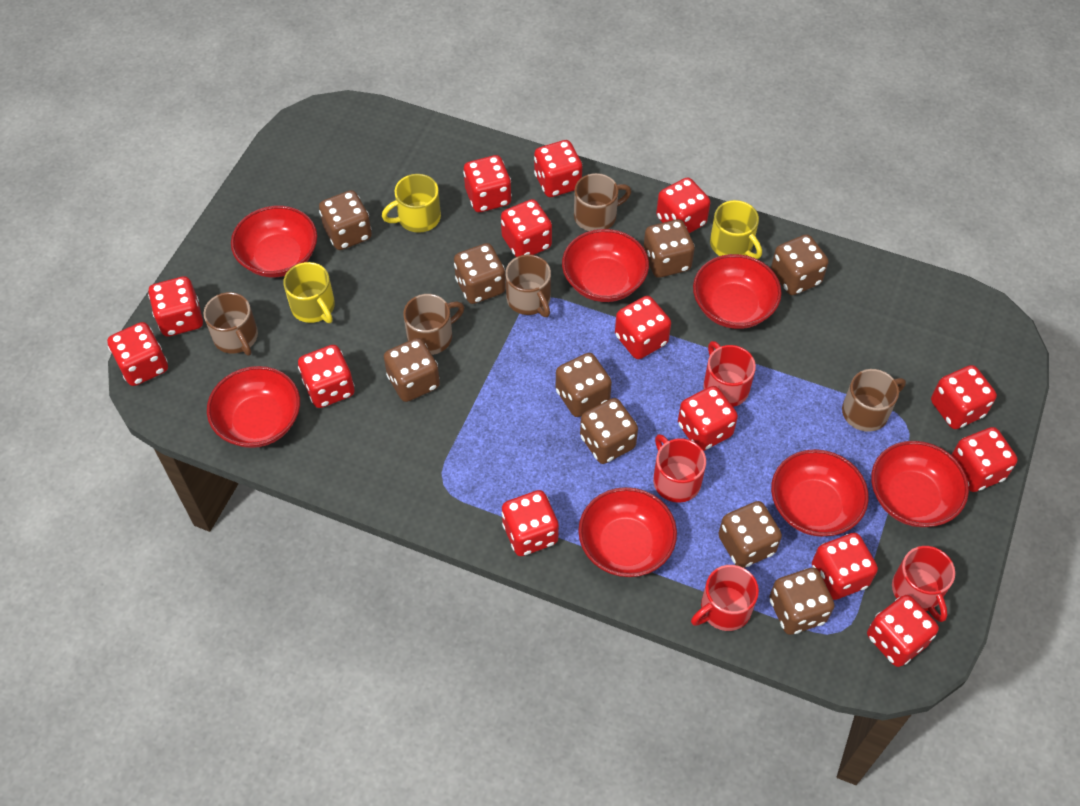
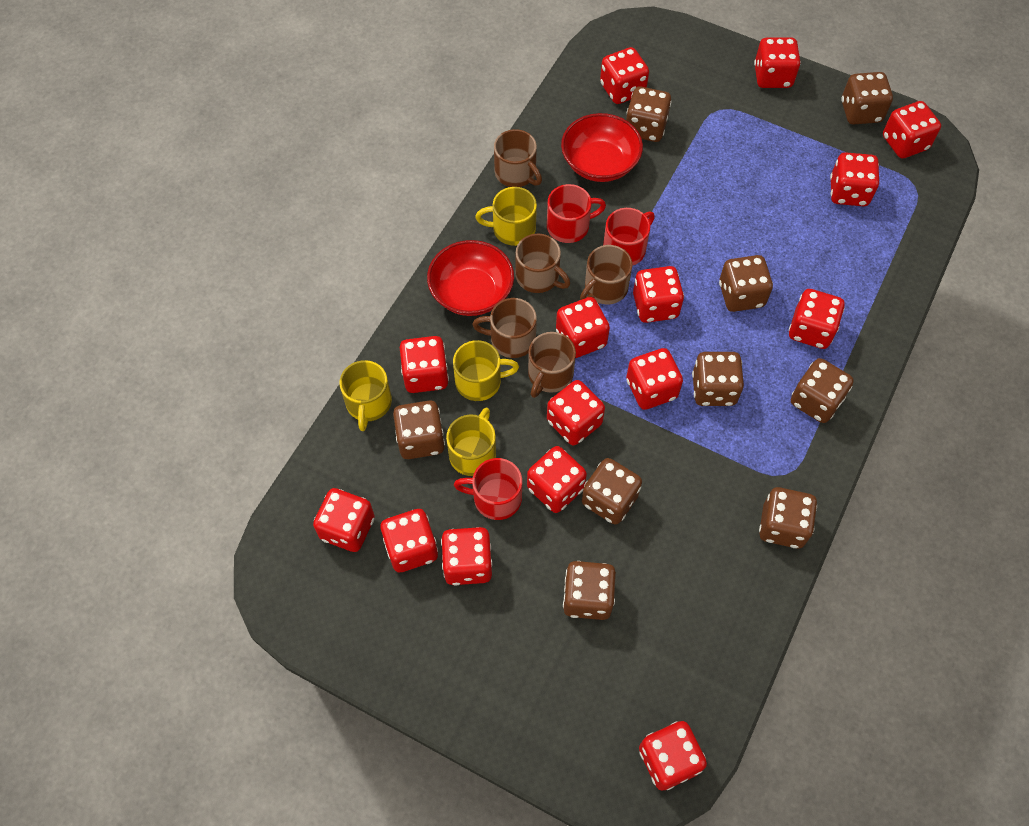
red bowl: [207,366,300,448] [231,206,317,277] [562,229,649,302] [578,487,677,577] [693,254,782,329] [771,449,869,537] [871,441,969,527] = 7 -> [427,240,514,316] [561,113,643,182] = 2
red dice: [107,322,168,386] [148,276,203,337] [298,345,355,408] [463,155,512,212] [501,199,552,257] [502,490,559,556] [534,140,582,197] [615,296,671,359] [656,177,710,233] [678,386,738,451] [812,533,878,600] [867,595,939,667] [931,365,997,429] [952,427,1018,492] = 14 -> [313,488,375,552] [381,509,438,572] [400,336,449,393] [441,527,492,586] [527,446,587,513] [547,380,605,445] [556,297,610,358] [600,47,649,104] [626,348,683,410] [633,266,684,323] [639,721,707,791] [754,37,801,88] [789,289,845,349] [830,152,879,206] [883,101,941,158] = 15
red mug: [653,434,706,503] [691,565,759,631] [703,341,756,407] [892,546,955,622] = 4 -> [454,458,522,520] [547,184,606,243] [603,208,655,266] = 3
yellow mug: [283,262,335,323] [382,174,441,233] [710,200,762,259] = 3 -> [340,360,392,431] [446,407,496,476] [453,340,519,401] [475,187,537,246] = 4

